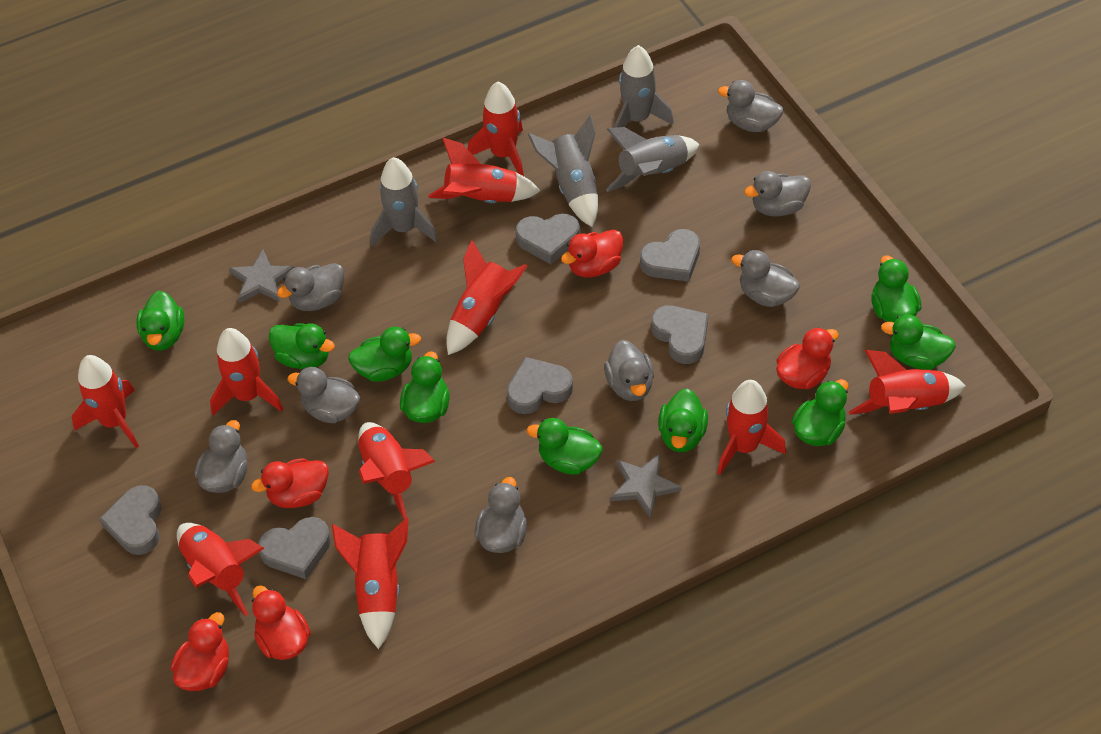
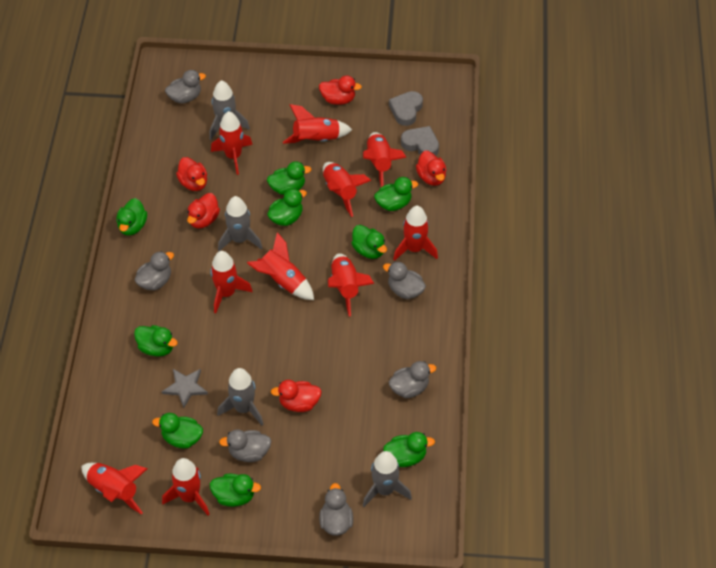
grey duck: [195,420,248,493] [277,263,344,311] [287,367,360,423] [475,477,527,553] [604,340,654,401] [718,80,783,132] [731,250,800,307] [744,171,811,216] = 8 -> [135,251,174,290] [165,70,206,103] [219,429,271,462] [319,483,353,536] [383,261,426,299] [389,361,436,398] = 6
grey heart: [99,485,162,555] [258,517,331,579] [507,357,573,414] [515,213,580,264] [640,229,700,282] [651,305,708,364] = 6 -> [389,91,423,126] [401,126,439,156] = 2
grey star: [229,249,294,303] [610,454,682,518] = 2 -> [162,369,208,408] = 1

